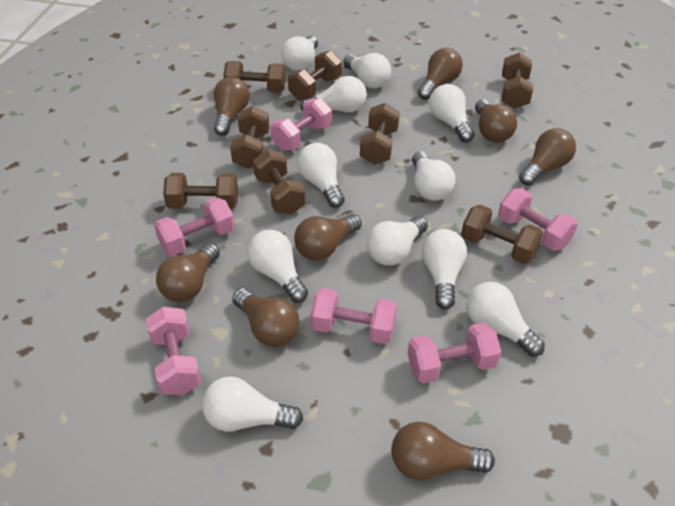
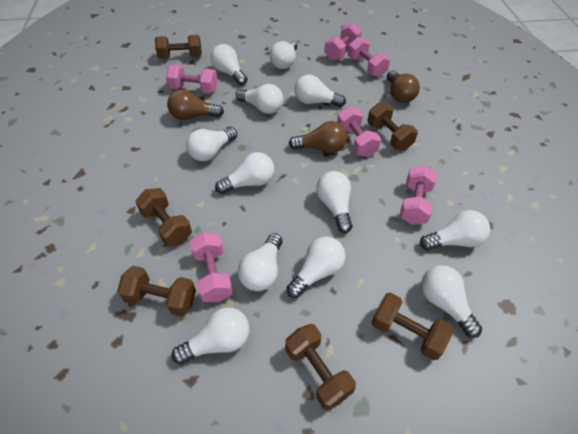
brown dumbbell: [163,173,238,209] [223,61,286,93] [230,106,270,169] [253,149,306,215] [288,50,342,101] [360,103,400,165] [461,205,543,264] [502,52,533,109] = 8 -> [117,266,196,317] [135,188,192,246] [155,35,202,59] [285,324,356,410] [368,102,418,150] [371,292,453,360] = 6
brown light bulb: [156,243,220,302] [214,77,250,136] [232,288,300,347] [294,214,362,260] [391,422,495,481] [418,48,463,100] [475,99,517,142] [519,128,576,186] = 8 -> [167,89,224,120] [289,121,347,153] [387,70,420,103] = 3
white light bulb: [202,377,303,432] [247,230,308,303] [281,36,318,71] [297,143,345,208] [301,76,367,113] [343,53,391,88] [367,216,428,266] [412,151,456,201] [421,229,467,309] [429,84,474,142] [466,282,545,357] = 11 -> [172,307,250,365] [186,127,237,161] [210,44,247,85] [215,152,274,194] [236,84,283,114] [238,233,282,291] [269,41,297,69] [286,236,346,298] [294,75,346,107] [316,171,353,233] [420,210,490,250] [421,265,482,338] = 12

